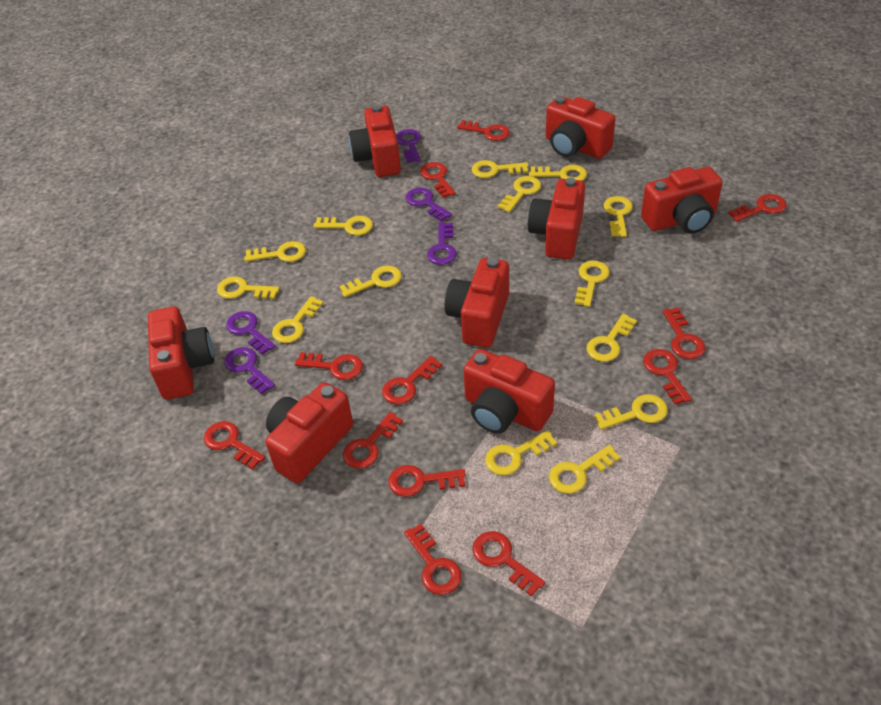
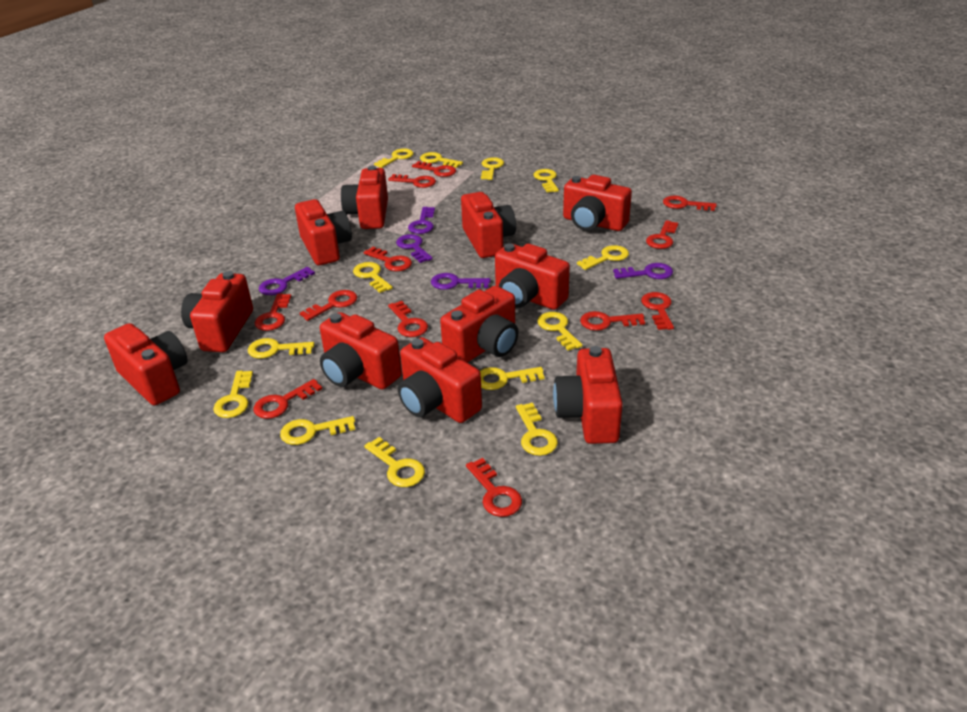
red camera: [148,307,214,400] [265,382,353,483] [349,105,401,177] [445,258,509,348] [463,349,555,434] [528,178,585,260] [546,96,616,159] [641,167,723,234] = 8 -> [104,323,188,406] [181,271,253,352] [295,199,352,265] [320,312,402,390] [341,166,388,229] [398,337,482,423] [440,286,519,363] [461,192,516,258] [495,243,570,310] [553,346,623,444] [563,175,632,231] = 11
yellow key: [217,276,280,299] [245,241,306,262] [272,296,323,343] [313,216,373,235] [339,266,402,297] [472,160,528,178] [485,430,557,475] [498,176,541,212] [529,165,587,181] [549,445,621,494] [574,261,610,307] [586,314,637,362] [594,394,668,430] [604,196,633,237] = 14 -> [213,371,253,418] [248,338,314,359] [280,416,355,445] [353,262,393,293] [364,437,425,487] [374,149,414,168] [420,152,463,168] [480,367,545,390] [481,157,504,180] [516,403,558,456] [533,169,559,192] [537,312,583,351] [577,245,629,270] = 13

